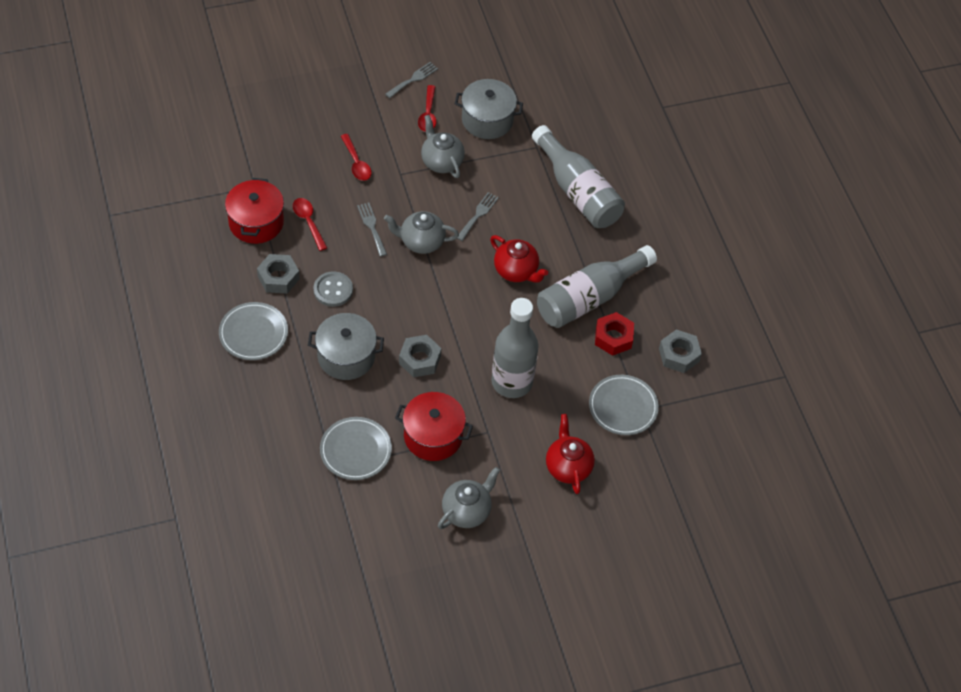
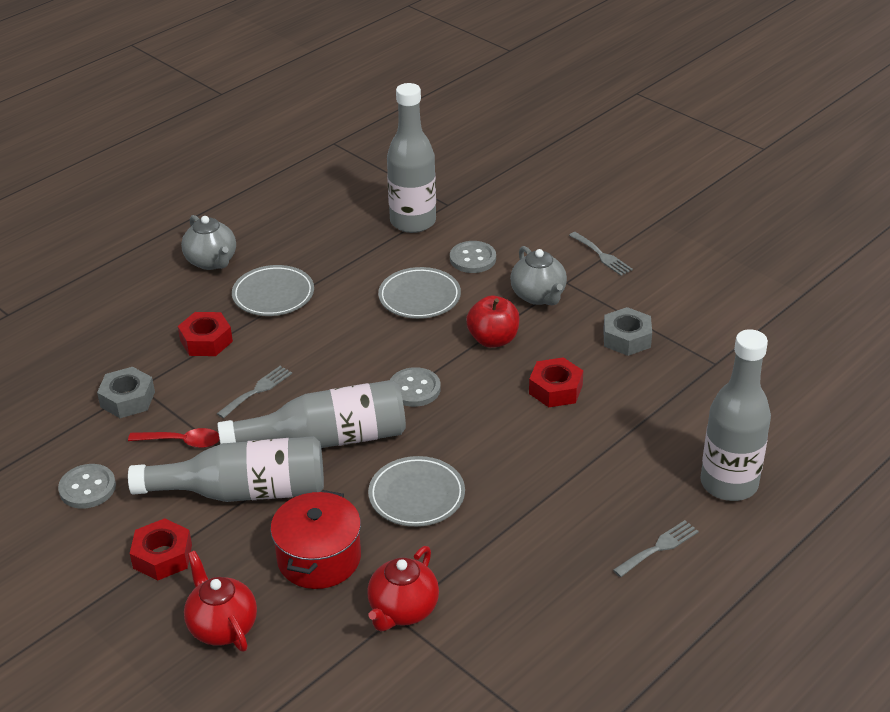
grey bottle: [492,298,538,398] [532,125,625,228] [537,245,657,328] = 3 -> [128,436,324,502] [217,380,406,448] [387,83,436,233] [700,329,771,501] = 4
grey button: [314,271,353,307] = 1 -> [58,464,116,509] [390,367,441,407] [450,241,496,273] = 3
grey nut: [257,254,300,294] [399,335,441,377] [659,329,702,373] = 3 -> [97,367,155,418] [603,307,652,356] = 2
grey pot: [308,313,384,380] [455,79,523,139] = 2 -> none = 0
grey teapot: [384,211,459,254] [421,115,465,178] [438,467,500,529] = 3 -> [181,215,236,270] [510,246,567,305] = 2
red apple: none = 0 -> [466,296,520,348] = 1
red nut: [595,312,634,356] = 1 -> [130,518,192,581] [178,312,233,356] [529,357,584,407] = 3
red pot: [225,178,284,244] [395,392,473,461] = 2 -> [270,490,361,589] = 1
red spoon: [293,198,327,251] [341,134,371,181] [418,85,436,132] = 3 -> [128,428,219,448] = 1

